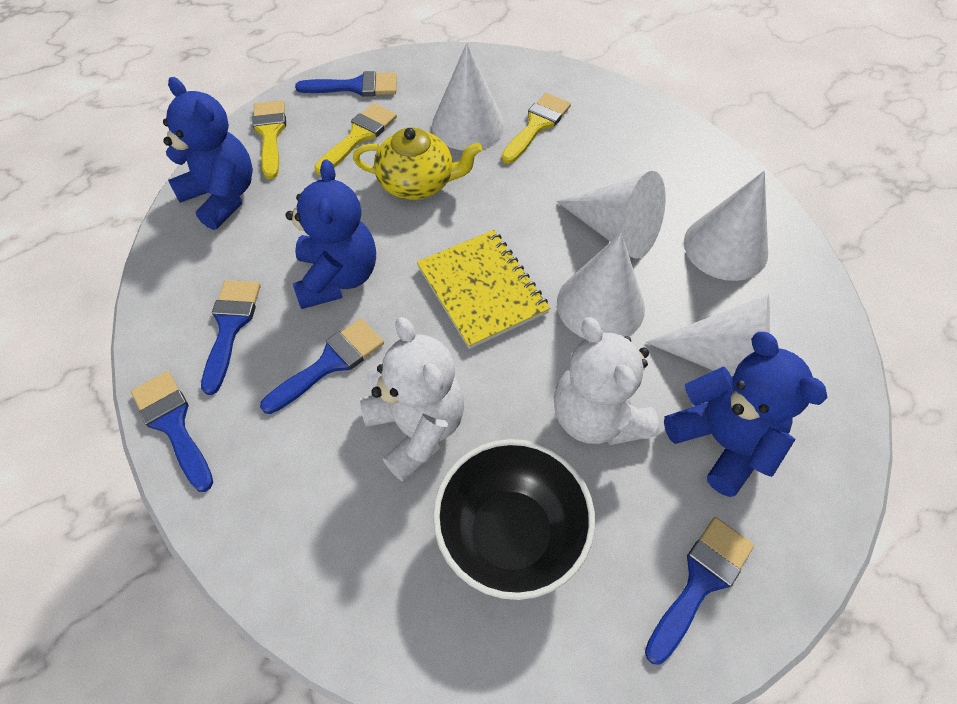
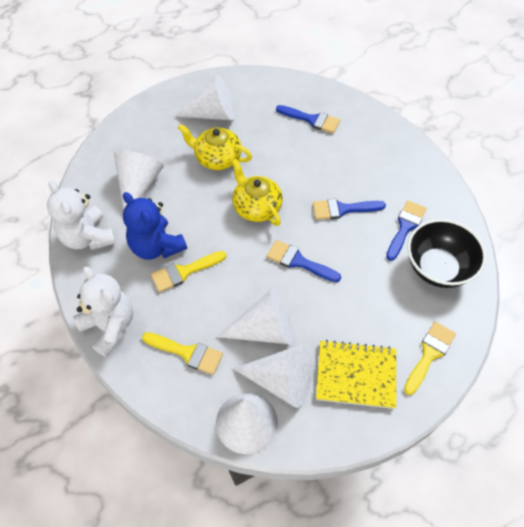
blue brush: [131,371,213,492] [201,280,261,395] [260,318,384,414] [295,71,397,96] [645,517,754,664] = 5 -> [266,240,341,282] [276,105,340,134] [313,199,386,220] [386,200,427,261] = 4
blue teddy bear: [163,77,253,230] [285,160,376,309] [664,332,828,497] = 3 -> [123,192,187,260] = 1
yellow teapot: [353,127,482,200] = 1 -> [178,124,252,170] [232,159,283,226] = 2

